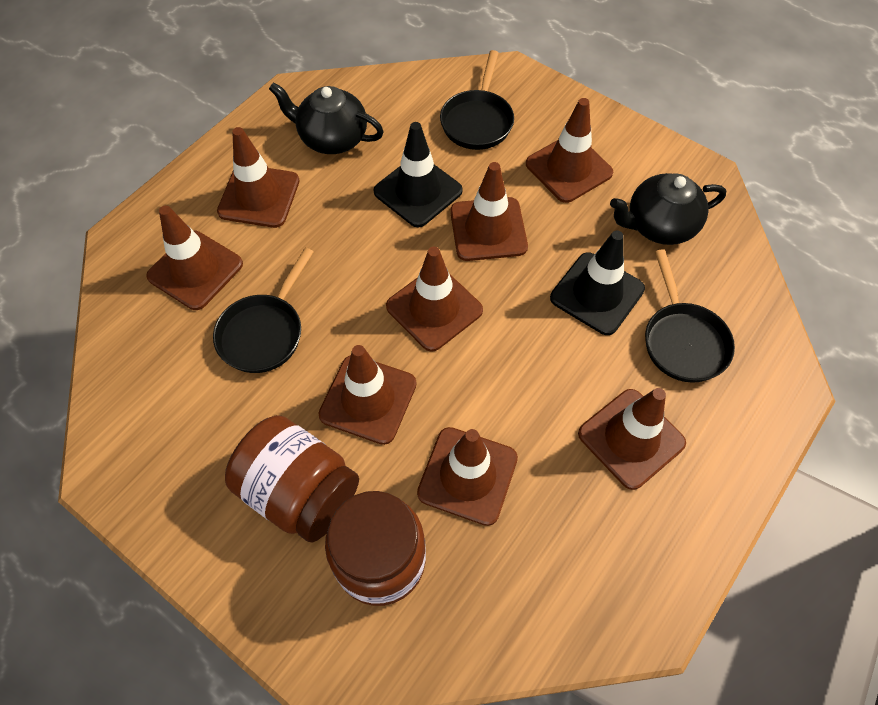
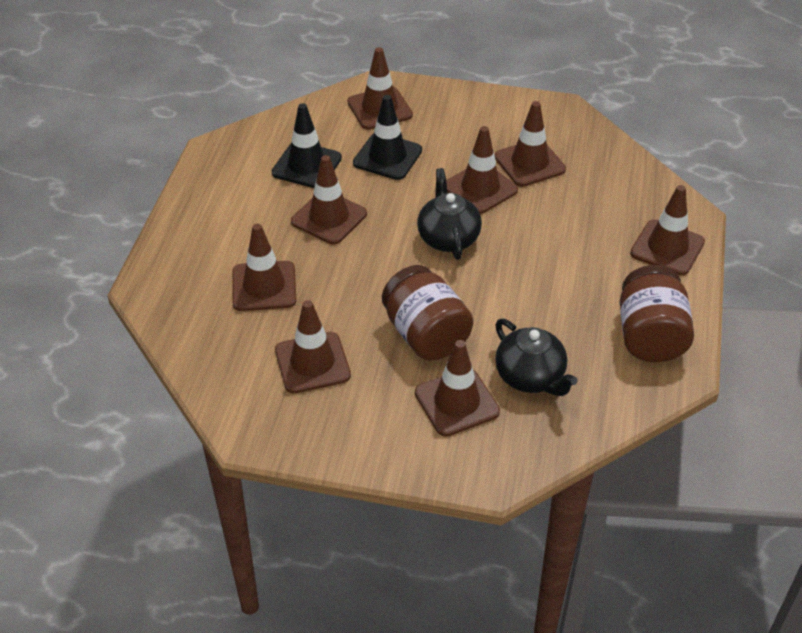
black pan: [213,248,314,373] [440,50,514,150] [645,249,735,383] = 3 -> none = 0

